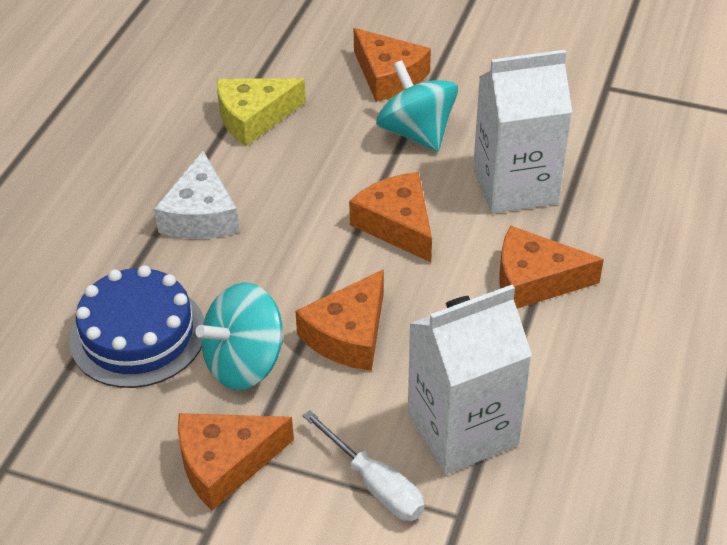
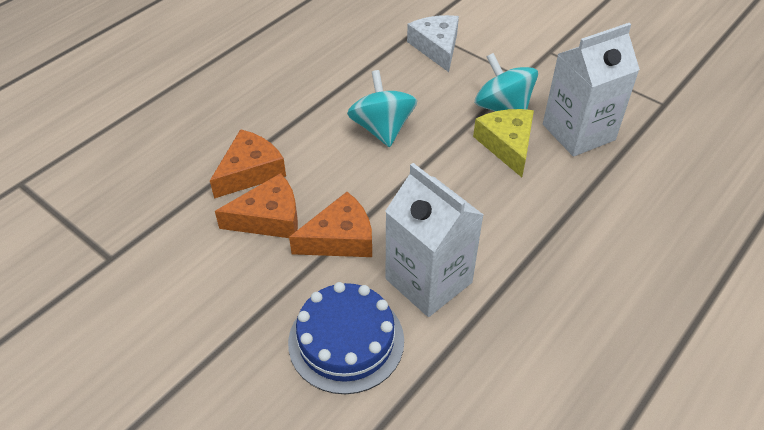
orange cheese: [178,413,294,511] [295,269,384,371] [349,172,432,262] [354,28,431,102] [499,225,604,309] = 5 -> [210,129,286,198] [215,173,298,238] [289,192,372,257] = 3
white screwdriver: [303,410,425,521] = 1 -> none = 0

